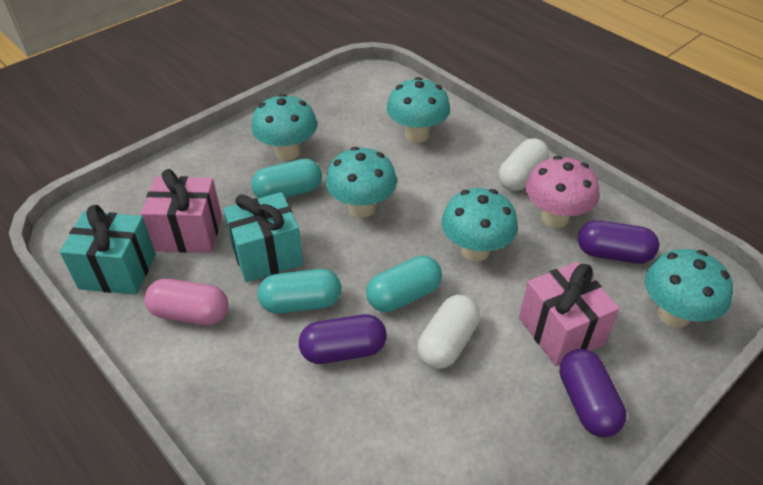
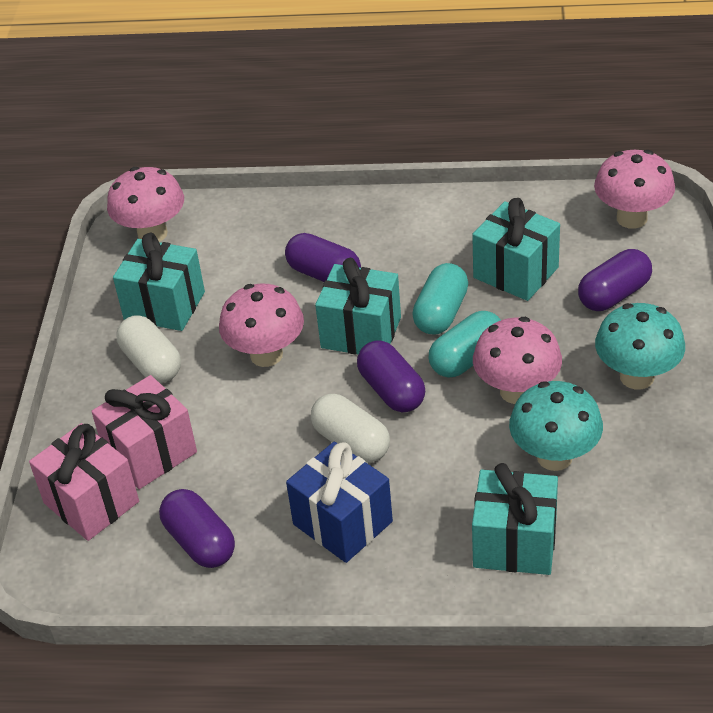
blue gift: none = 0 -> [286,441,393,563] = 1
pink capsule: [145,279,229,325] = 1 -> none = 0
pink mushroom: [526,156,599,228] = 1 -> [107,167,184,242] [219,284,304,367] [473,317,562,404] [594,150,675,229] = 4
purple capsule: [299,314,387,364] [560,349,627,437] [578,220,659,264] = 3 -> [159,489,235,568] [285,233,361,282] [357,340,425,412] [578,249,652,311] = 4
turquoise capsule: [251,159,322,198] [258,269,341,314] [366,256,442,312] = 3 -> [412,263,468,335] [429,311,501,378] = 2
turquoise gift: [60,205,156,295] [224,192,303,282] = 2 -> [113,233,205,331] [315,258,401,355] [472,198,560,301] [472,463,558,575] = 4
turquoise mushroom: [252,94,317,161] [326,147,397,218] [387,77,450,143] [441,188,518,261] [645,249,733,327] = 5 -> [509,381,603,471] [595,303,685,389] = 2

